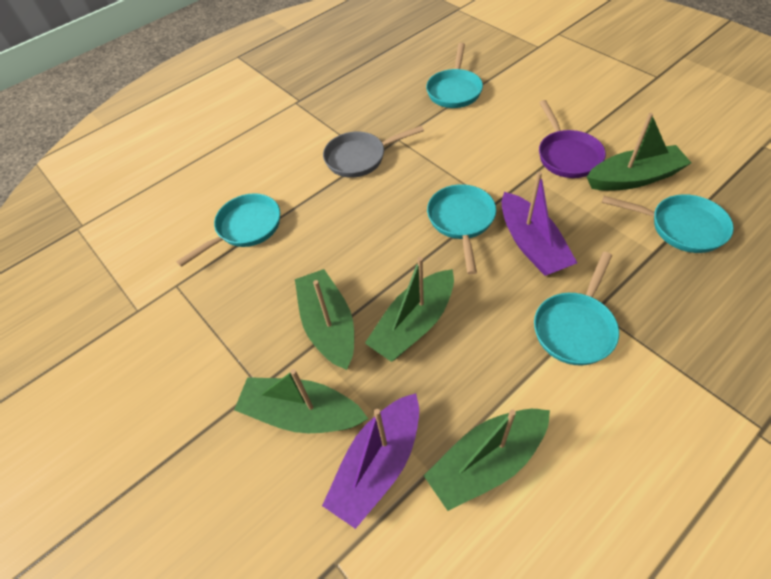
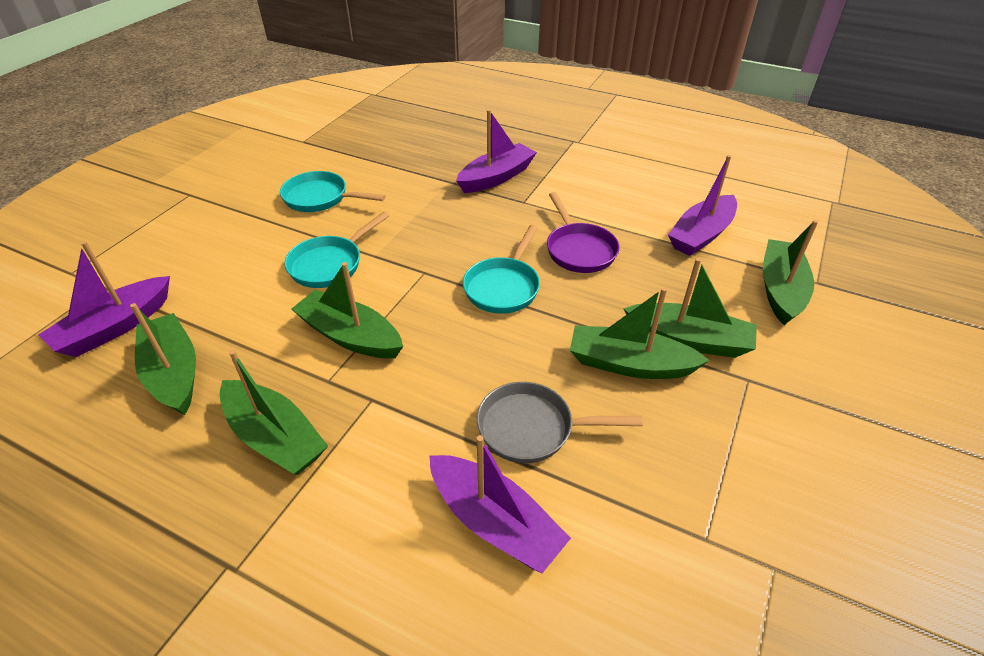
green boat: [234,369,368,433] [295,269,354,370] [365,257,454,362] [424,409,550,511] [587,113,691,191] = 5 -> [130,303,196,415] [219,350,328,475] [292,262,403,358] [570,287,710,379] [623,258,757,358] [763,220,818,325] = 6
purple boat: [322,393,419,529] [502,172,577,276] = 2 -> [39,241,170,357] [429,435,571,573] [456,109,537,193] [668,155,737,256] = 4
turquoise pan: [176,193,280,267] [426,43,483,108] [427,184,496,275] [534,252,619,366] [602,194,734,253] = 5 -> [280,171,386,212] [284,212,389,288] [463,225,540,314] = 3

